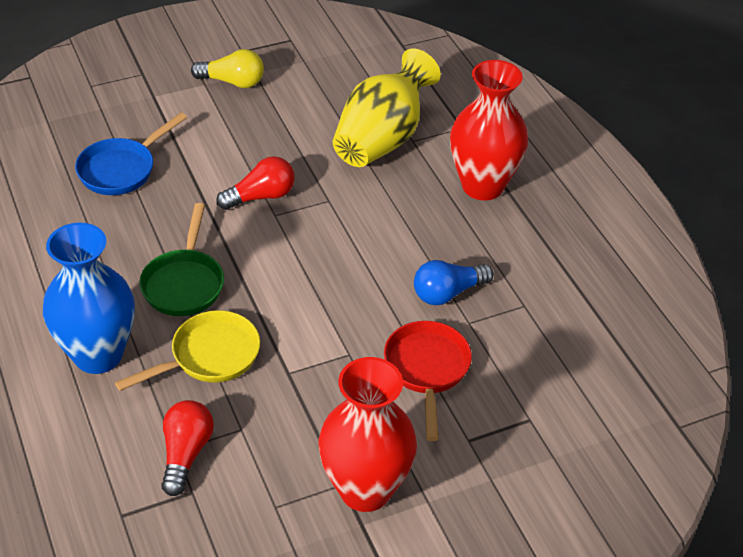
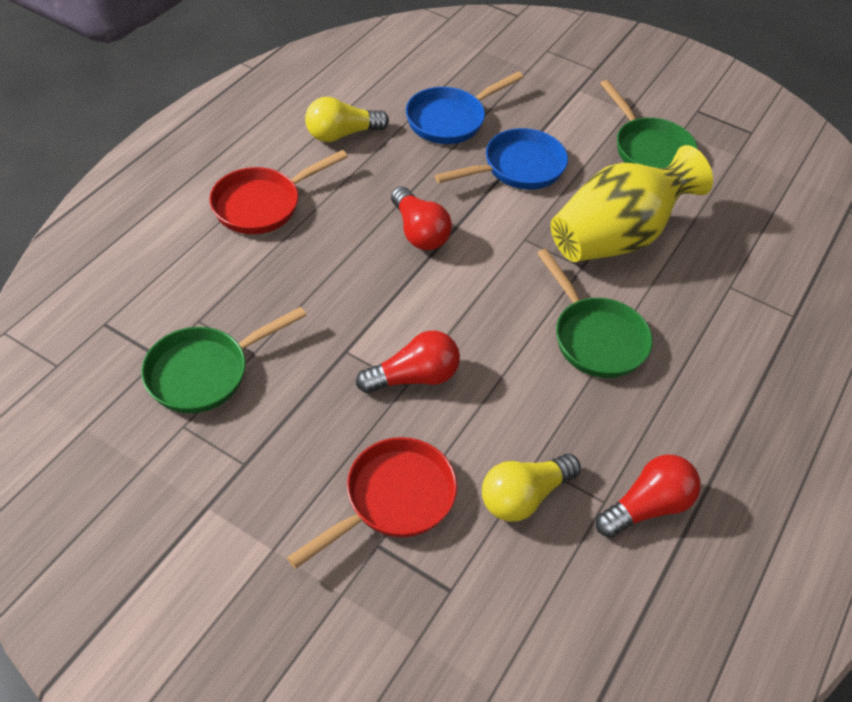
blue light bulb: [414,260,494,305] = 1 -> none = 0
blue pan: [75,112,187,195] = 1 -> [406,71,524,144] [434,128,568,190] = 2
blue vase: [43,223,135,374] = 1 -> none = 0
green pan: [139,203,224,316] = 1 -> [141,307,307,413] [537,249,653,378] [600,80,697,168] = 3
red light bulb: [161,400,214,496] [216,156,295,210] = 2 -> [356,331,460,393] [391,186,452,250] [596,454,700,538] = 3
red pan: [384,321,472,441] = 1 -> [209,150,348,234] [287,437,457,569] = 2
red vase: [319,357,417,512] [450,60,528,201] = 2 -> none = 0
yellow light bulb: [191,49,264,88] = 1 -> [305,97,389,142] [482,454,581,522] = 2
yellow pan: [115,310,260,391] = 1 -> none = 0

